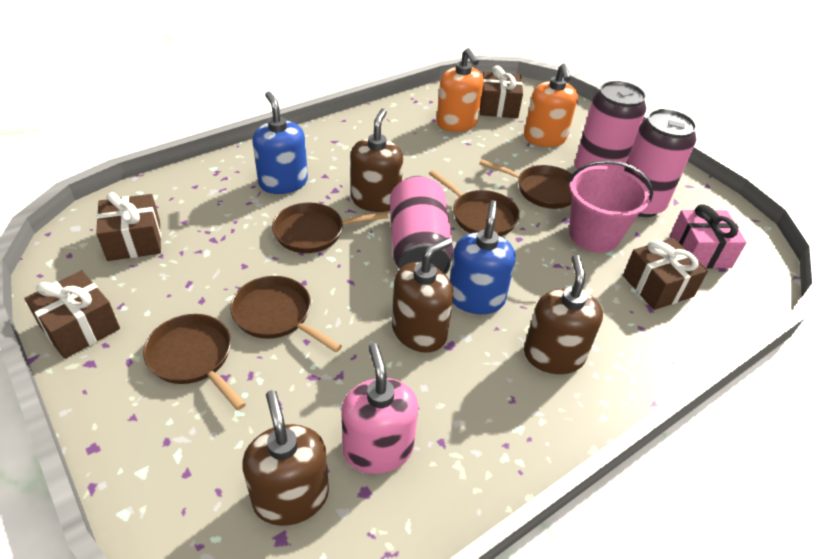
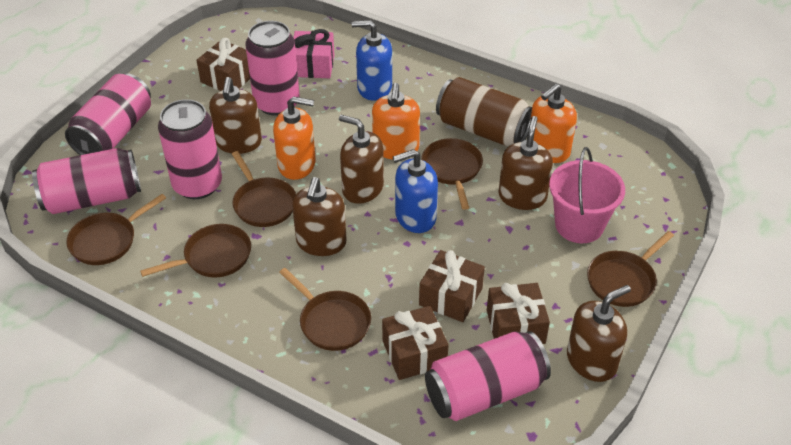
brown can: none = 0 -> [436,77,532,146] = 1
brown pan: [143,314,246,410] [230,276,342,352] [272,202,389,253] [429,170,520,236] [479,159,572,209] = 5 -> [66,194,166,265] [140,224,251,278] [232,151,296,227] [279,268,371,351] [421,138,483,210] [587,231,674,307] = 6
brown soap dispenser: [242,390,329,526] [350,108,403,212] [392,238,454,352] [524,255,603,374] = 4 -> [209,77,262,154] [292,177,347,256] [339,115,384,204] [499,116,553,210] [567,285,631,382] = 5
orange soap dispenser: [437,48,484,132] [524,64,578,147] = 2 -> [273,96,316,180] [372,83,420,159] [530,83,577,163] = 3
pink can: [390,176,454,275] [574,81,646,170] [624,109,697,217] = 3 -> [32,148,141,214] [65,73,151,155] [158,99,222,199] [245,21,300,116] [425,331,551,421] = 5
pink soap dispenser: [341,343,418,474] = 1 -> none = 0

